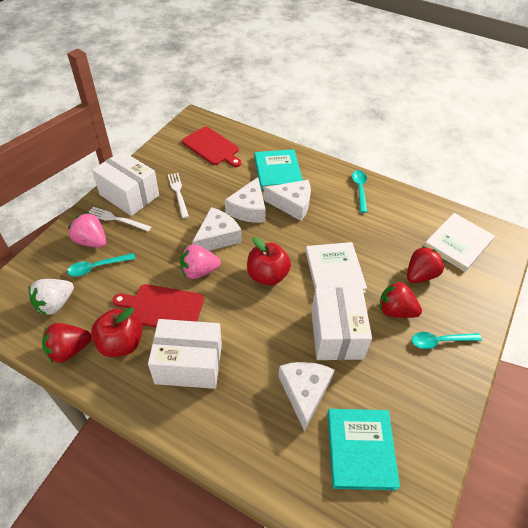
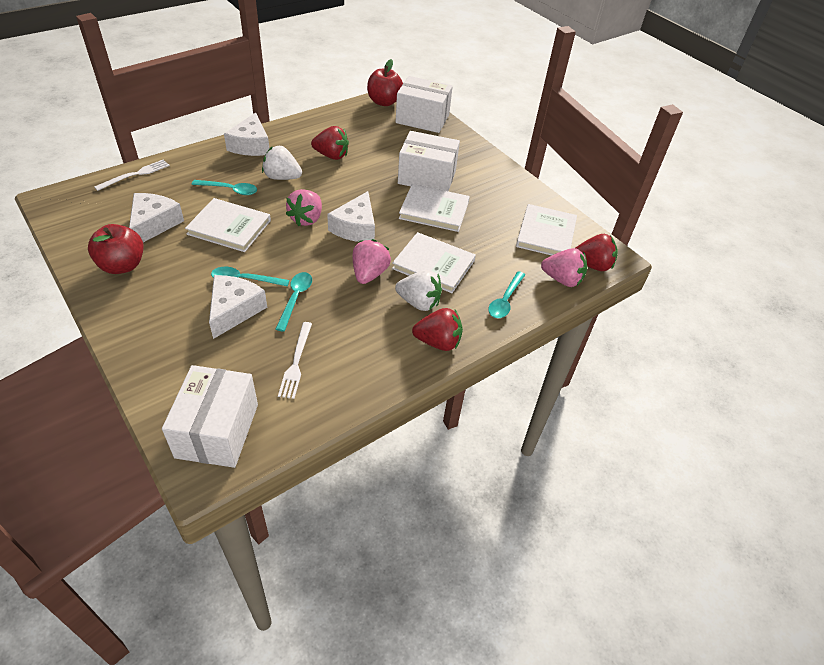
pink strawberry: [68,212,106,248] [180,244,221,279] = 2 -> [286,189,322,226] [353,239,391,284] [541,248,587,287] = 3
red cutting board: [112,284,204,328] [182,127,241,167] = 2 -> none = 0
turquoise book: [254,149,303,190] [328,409,400,490] = 2 -> none = 0
turquoise spoon: [67,253,136,276] [352,170,367,213] [412,332,482,349] = 3 -> [192,180,257,195] [211,267,289,287] [276,272,312,332] [488,271,525,318] = 4
white book: [305,242,367,293] [424,213,495,272] = 2 -> [185,198,271,252] [392,232,476,293] [399,184,470,232] [516,204,577,256] = 4
white strawberry: [28,279,74,316] = 1 -> [262,146,302,180] [395,270,442,311] = 2

